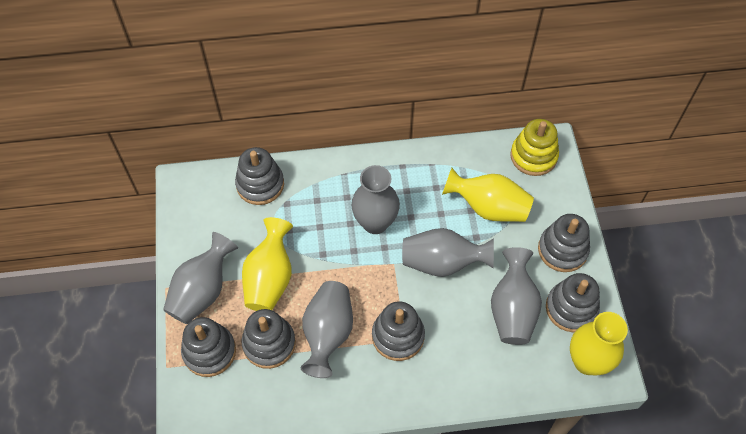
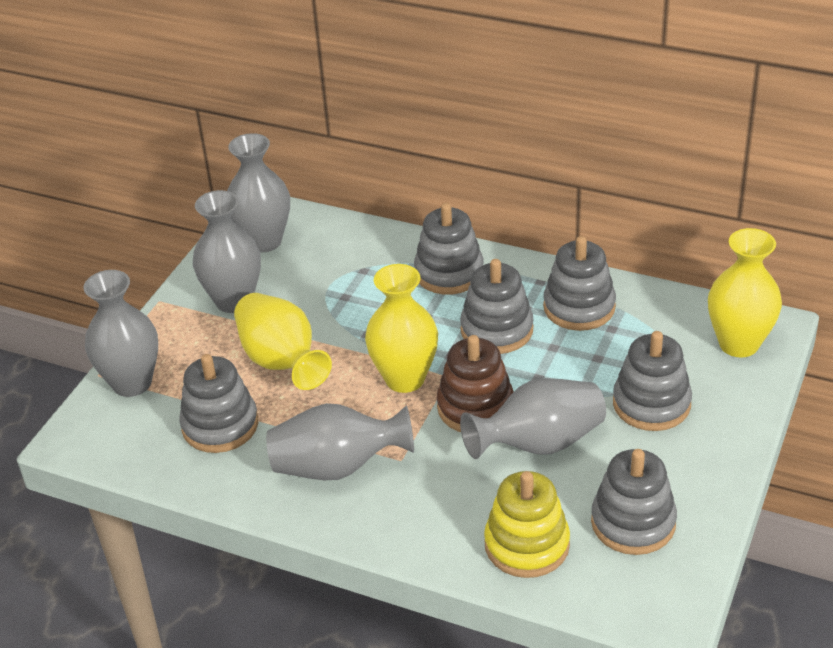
brown stacking toy: none = 0 -> [437,335,514,432] = 1

